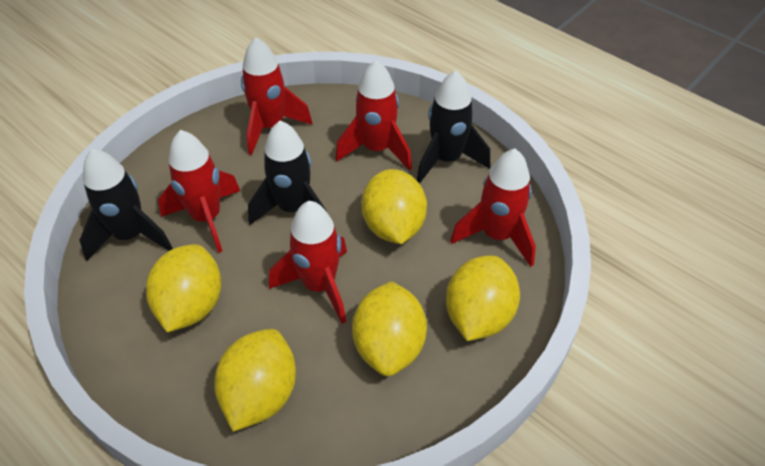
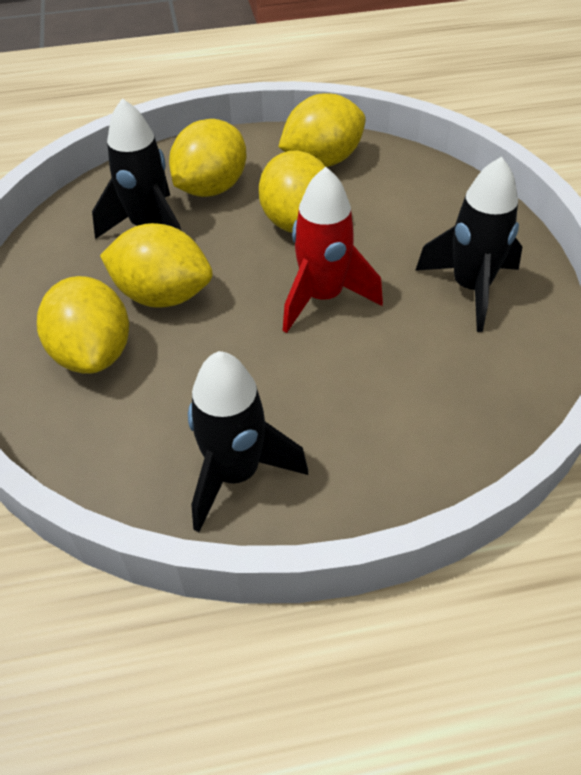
red rocket: [158,130,240,253] [241,37,313,155] [269,201,347,324] [335,60,412,171] [450,148,536,267] = 5 -> [283,167,383,333] = 1

